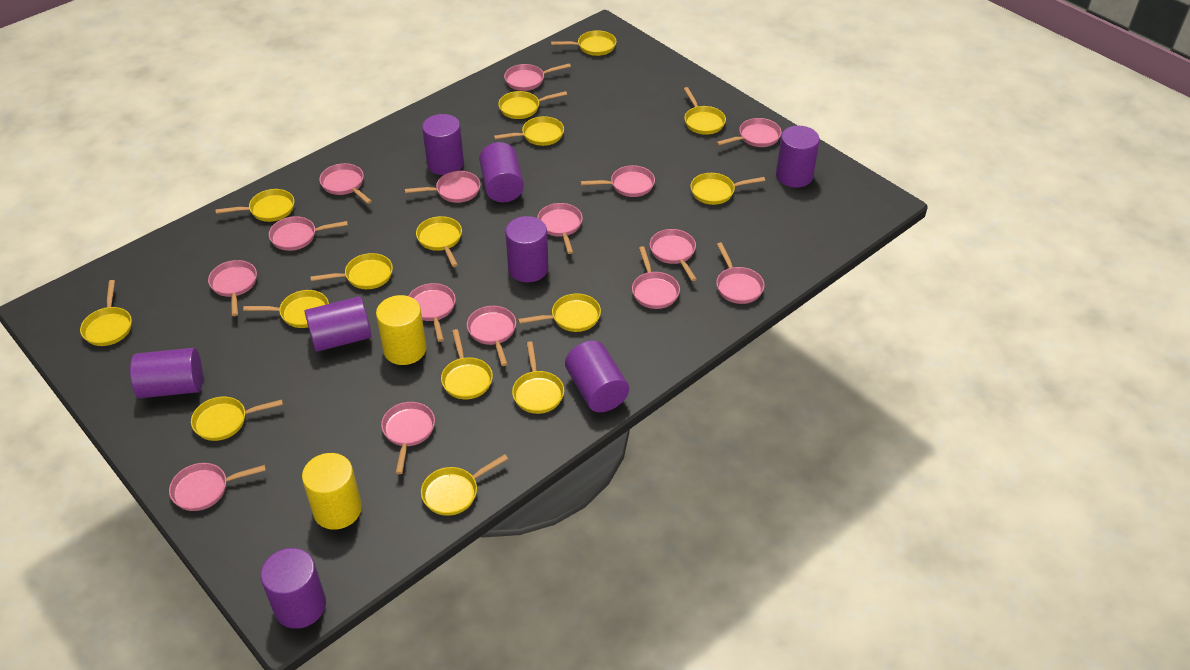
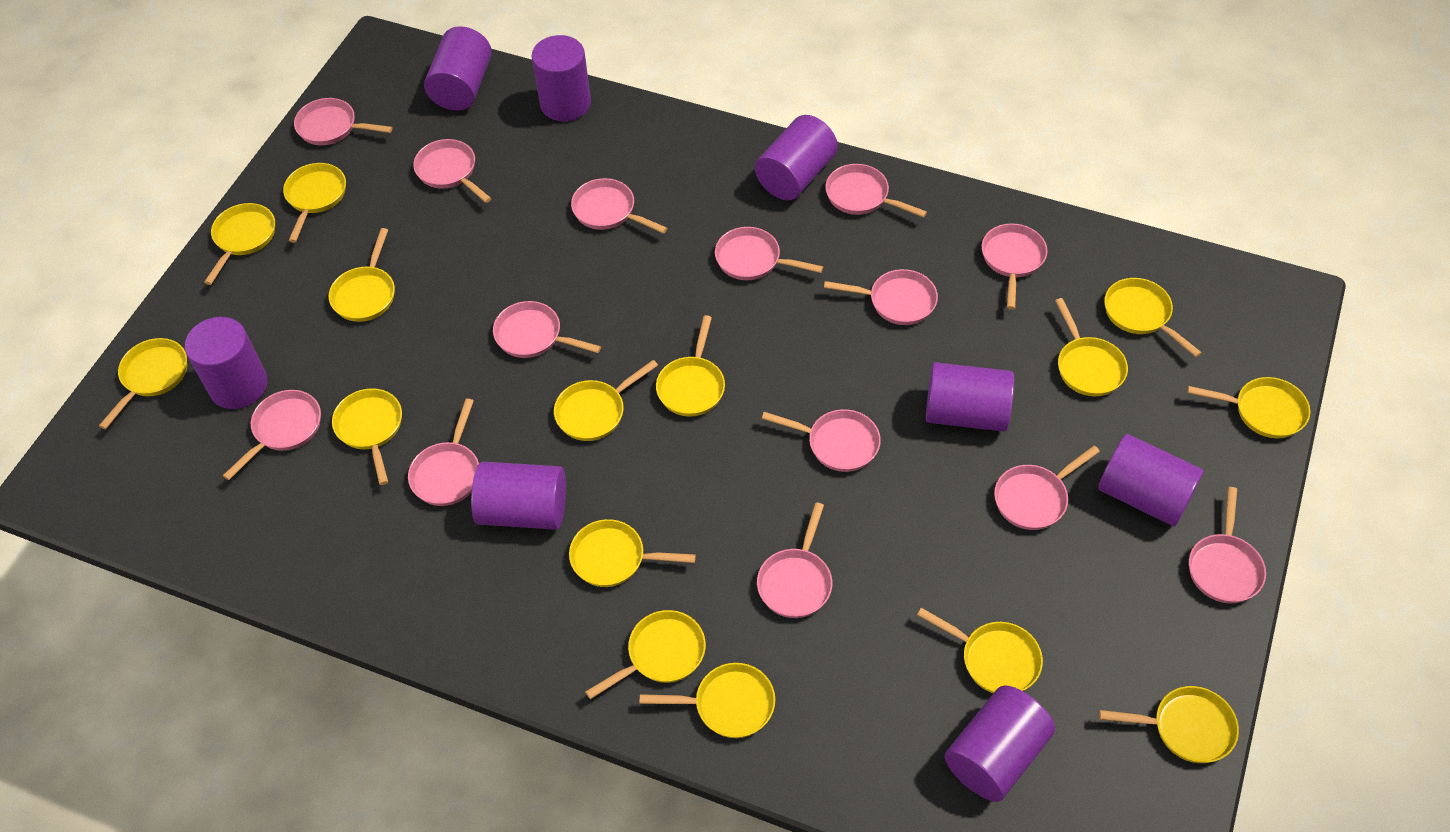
pink pan: [169,463,266,511] [208,260,257,316] [269,216,348,251] [319,163,372,204] [381,402,435,474] [405,171,480,203] [409,283,456,342] [467,306,516,366] [504,63,571,91] [537,203,583,254] [580,165,655,197] [632,246,680,309] [650,229,697,281] [716,118,781,147] [716,242,765,304] = 15 -> [223,390,321,480] [294,98,393,145] [408,398,479,506] [413,139,492,203] [493,301,601,358] [571,178,668,234] [715,227,823,280] [757,502,832,618] [762,409,881,472] [824,269,938,325] [825,164,927,218] [982,223,1047,310] [994,445,1100,530] [1189,487,1266,603] = 14
yellow cylinder: [302,453,362,530] [376,295,427,365] = 2 -> none = 0

